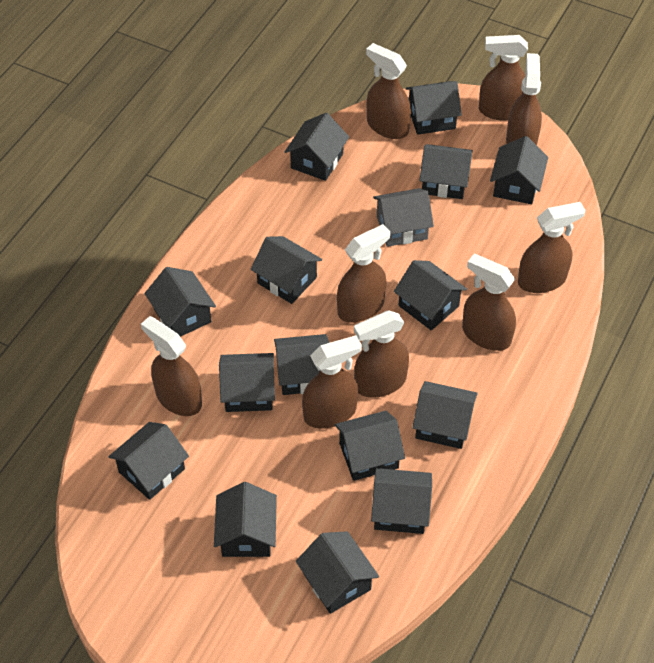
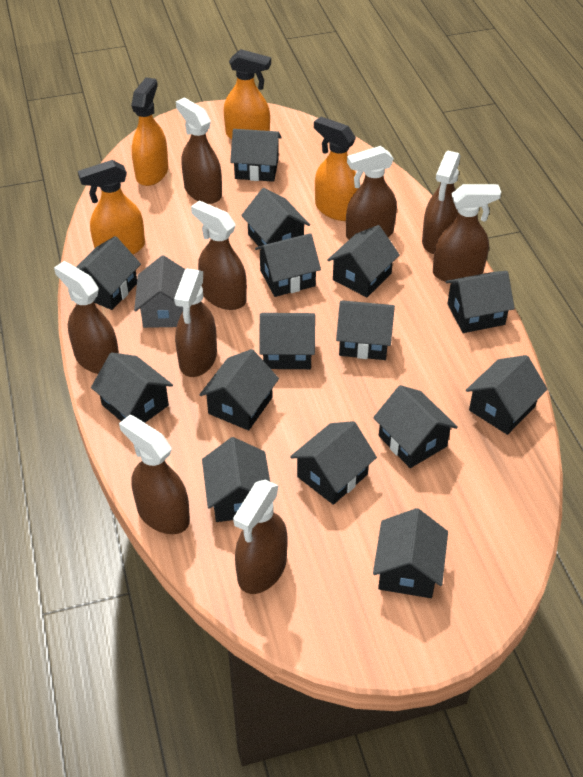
orange spray bottle: none = 0 -> [78,160,145,255] [131,77,168,186] [224,49,271,139] [314,117,358,221] = 4

